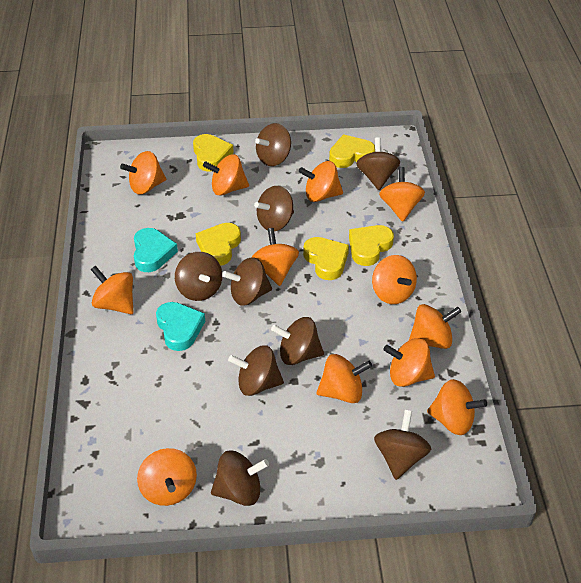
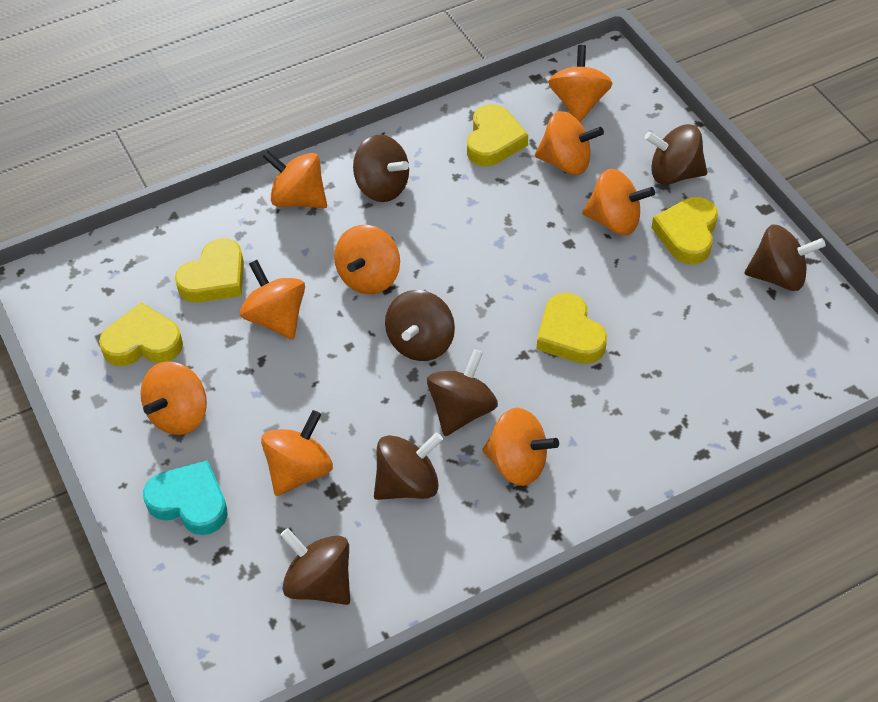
brown spinning top: [175,252,222,301] [211,451,269,506] [222,257,272,306] [228,345,284,396] [254,186,294,231] [255,123,291,166] [271,317,324,365] [356,137,400,190] [374,410,431,480] = 9 -> [280,528,350,605] [353,135,409,202] [374,432,443,500] [385,290,455,361] [427,349,498,436] [645,124,707,185] [744,224,826,291] = 7
orange spinning top: [91,266,134,314] [120,151,166,195] [137,448,197,506] [203,154,249,195] [252,228,299,286] [299,161,343,202] [316,354,372,403] [372,255,417,304] [379,167,425,222] [383,338,435,387] [409,304,462,349] [427,379,487,435] = 12 -> [140,361,207,435] [240,260,305,340] [261,410,333,496] [262,150,327,208] [334,225,400,294] [482,408,559,486] [535,111,604,175] [548,45,612,122] [582,169,655,235] = 9
turquoise heart: [134,228,178,272] [156,302,205,351] = 2 -> [143,460,228,535] = 1

